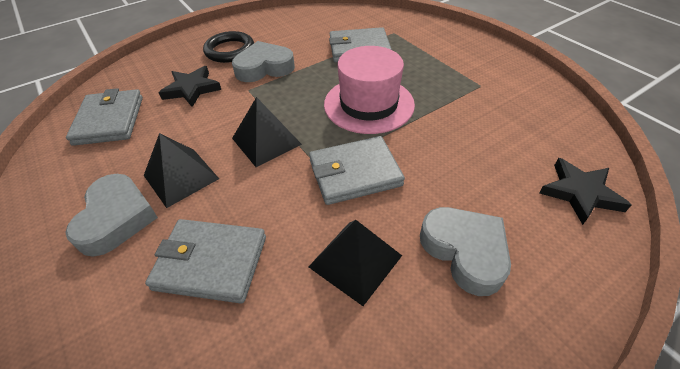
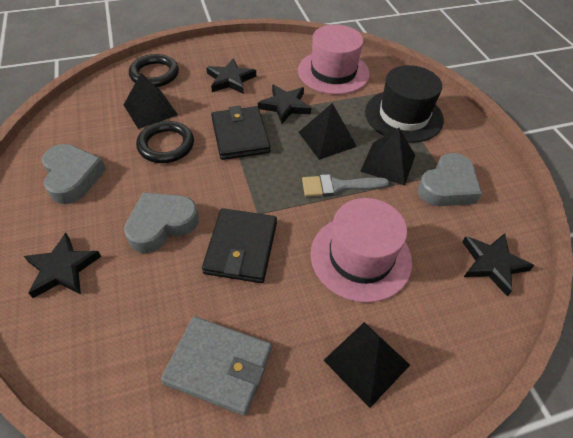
black hat: none = 0 -> [365,65,444,143] = 1
black pyramid: [144,133,219,208] [232,97,302,167] [308,220,402,306] = 3 -> [124,73,178,129] [299,103,357,160] [324,322,410,408] [360,128,415,186] = 4
black ring: [203,31,254,63] = 1 -> [129,54,179,87] [136,121,194,163] = 2
black star: [158,66,221,107] [539,158,631,225] = 2 -> [24,233,101,298] [206,58,256,94] [258,84,311,124] [462,233,535,296] = 4
black wallet: none = 0 -> [202,208,277,283] [211,106,271,160] = 2
grey brush: none = 0 -> [302,174,389,197] = 1
grey wallet: [66,88,143,146] [145,219,266,303] [309,136,405,205] [329,27,392,62] = 4 -> [161,316,272,416] = 1
pink hat: [324,46,415,134] = 1 -> [298,25,370,95] [311,198,412,303] = 2

